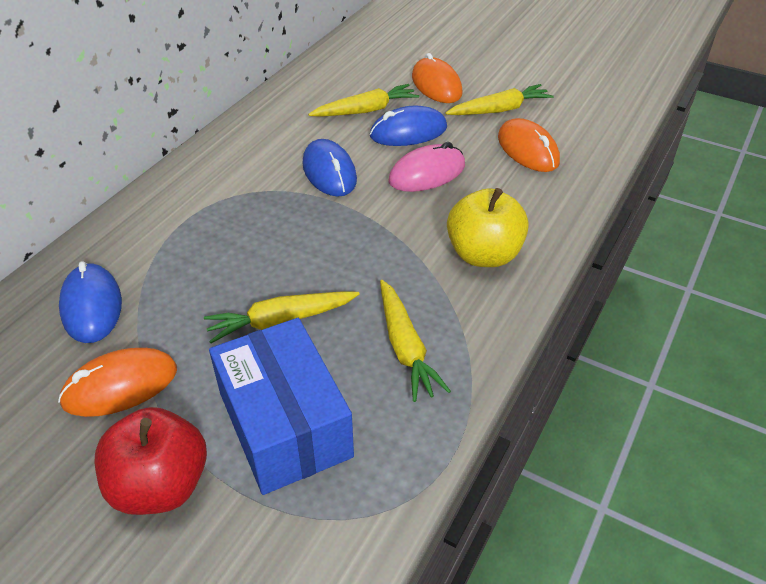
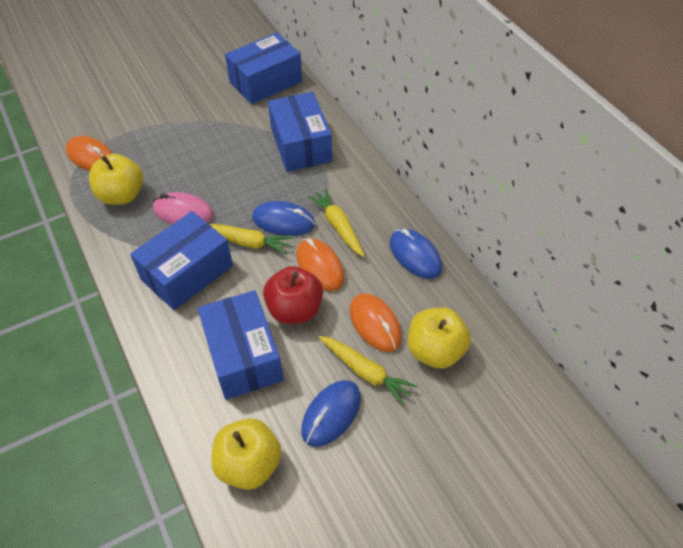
blue box: [209,318,354,495] = 1 -> [130,211,233,310] [198,290,284,400] [225,33,302,104] [268,92,332,172] = 4
yellow apple: [447,188,529,267] = 1 -> [89,154,143,205] [211,418,282,490] [408,307,471,369] = 3
yellow carrot: [204,291,359,343] [308,84,419,117] [380,280,451,402] [445,84,554,115] = 4 -> [209,223,293,254] [307,188,365,257] [319,336,417,405] = 3

